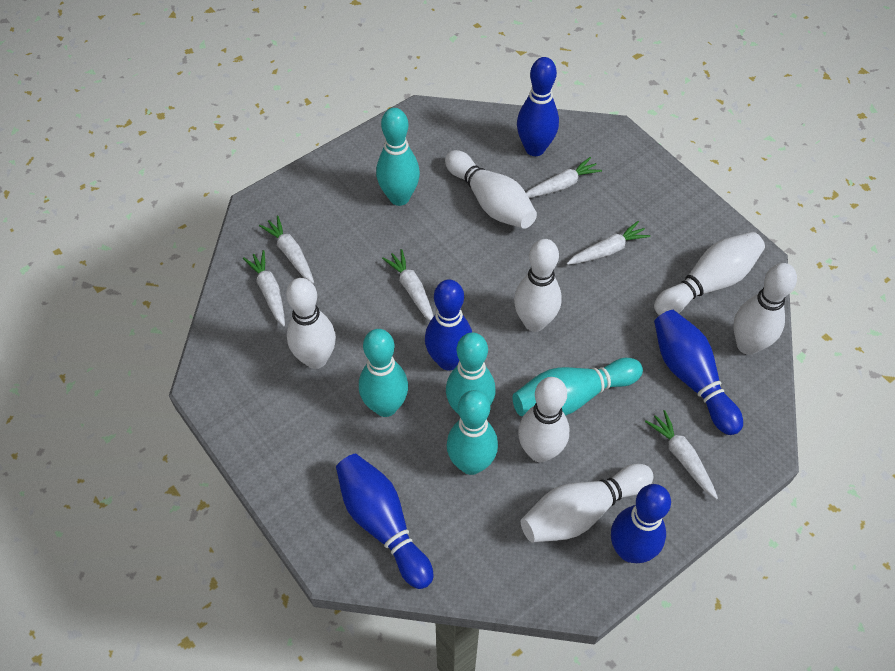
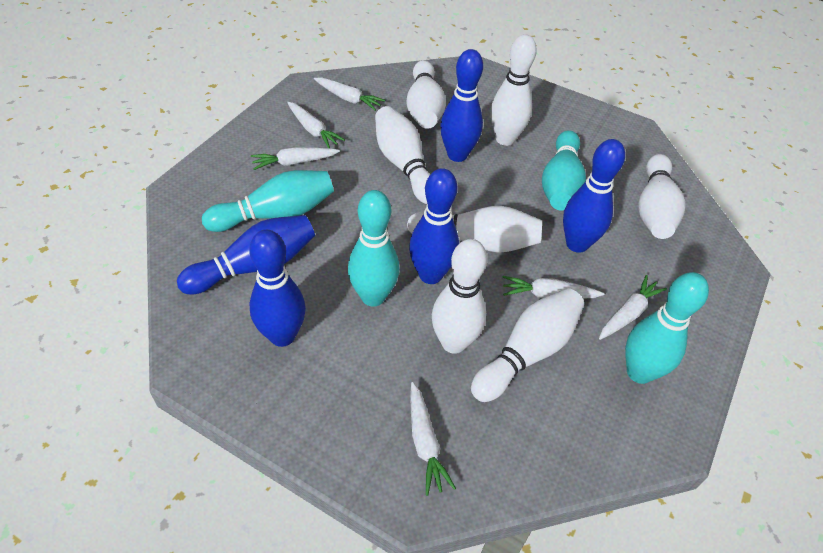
turquoise bowling pin: [359,329,408,417] [376,108,420,206] [446,332,495,415] [447,390,498,475] [513,358,643,416] = 5 -> [202,170,334,232] [348,190,399,307] [542,130,586,210] [625,272,709,384] = 4

